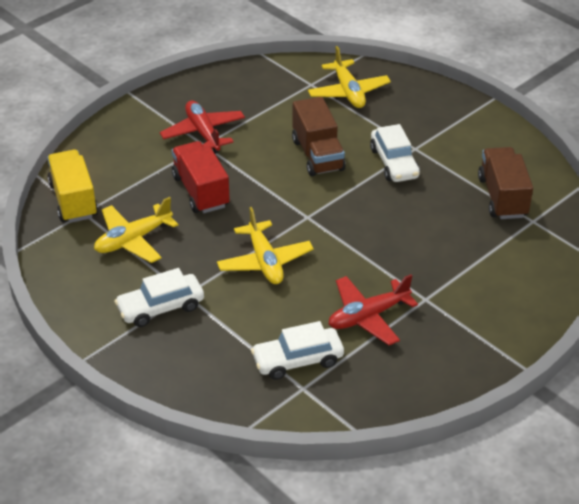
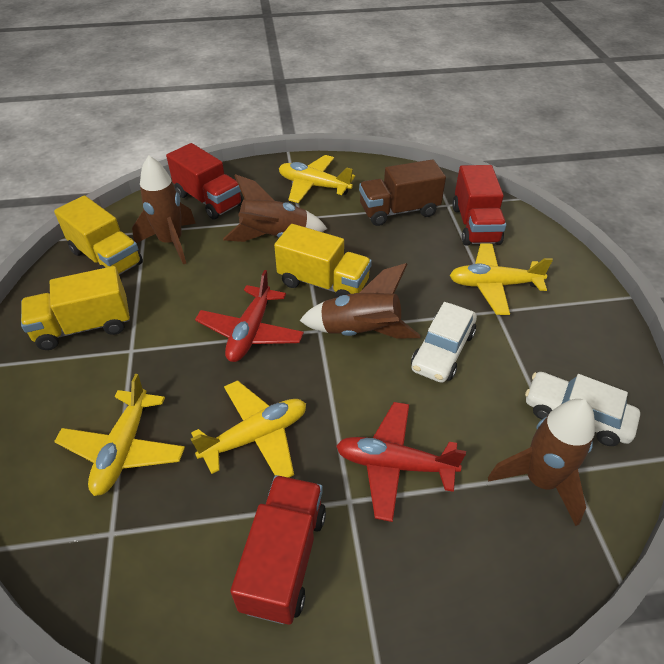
brown rocket: none = 0 -> [132,155,196,265] [223,174,327,242] [300,263,421,339] [488,399,595,526] = 4
brown truck: [292,97,346,176] [478,147,533,219] = 2 -> [359,159,446,226] = 1
red truck: [172,141,230,213] = 1 -> [166,143,243,220] [230,475,326,625] [452,165,506,246] = 3
white car: [114,268,204,327] [251,321,344,380] [370,124,420,182] = 3 -> [411,302,477,383] [525,372,640,446] = 2
yellow plane: [94,197,178,263] [217,207,314,284] [308,46,391,108] = 3 -> [54,374,185,496] [191,380,306,478] [279,155,355,203] [450,244,553,315] = 4
yellow truck: [47,150,98,223] = 1 -> [21,266,130,350] [54,195,143,275] [274,224,372,298] = 3

